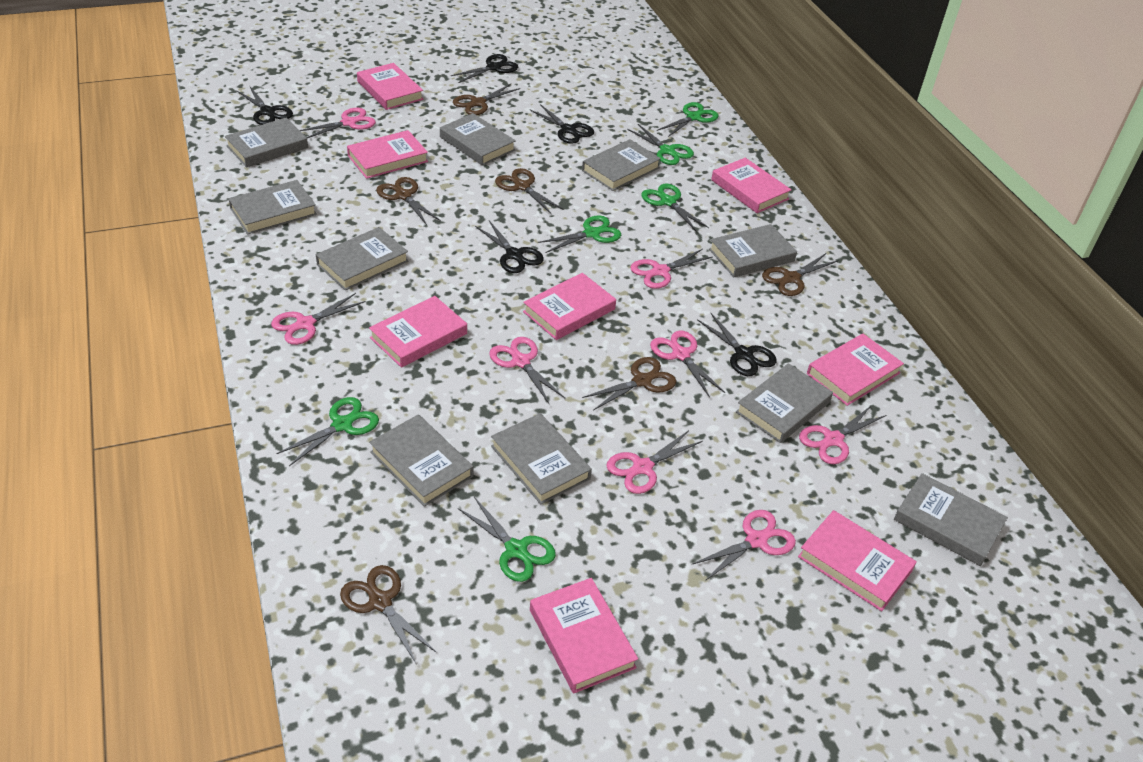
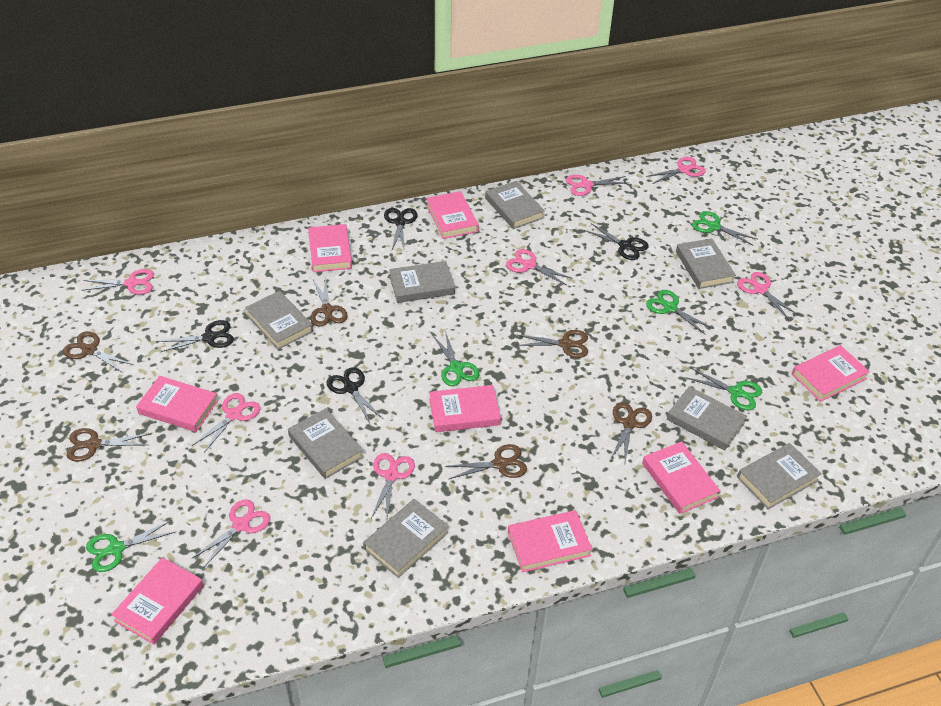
black scissors: [237,87,293,125] [451,54,518,83] [475,221,544,273] [530,104,594,144] [697,313,777,376] = 5 -> [158,320,234,352] [326,367,383,423] [384,208,417,251] [584,223,649,260] = 4
green scissors: [276,397,379,466] [458,497,556,582] [538,216,621,253] [627,124,694,165] [641,184,709,232] [657,102,719,137] = 6 -> [86,520,175,572] [433,331,479,386] [646,290,712,335] [687,368,762,410] [692,211,757,245] = 5
grey book: [225,118,308,167] [228,180,317,235] [316,227,408,290] [369,414,474,507] [440,113,516,166] [491,413,592,504] [582,139,661,191] [709,224,797,277] [736,363,833,443] [894,473,1008,566] = 10 -> [245,291,313,350] [288,408,363,479] [363,499,449,578] [389,261,455,303] [485,181,545,229] [667,386,747,450] [676,238,736,289] [737,443,822,509] = 8

